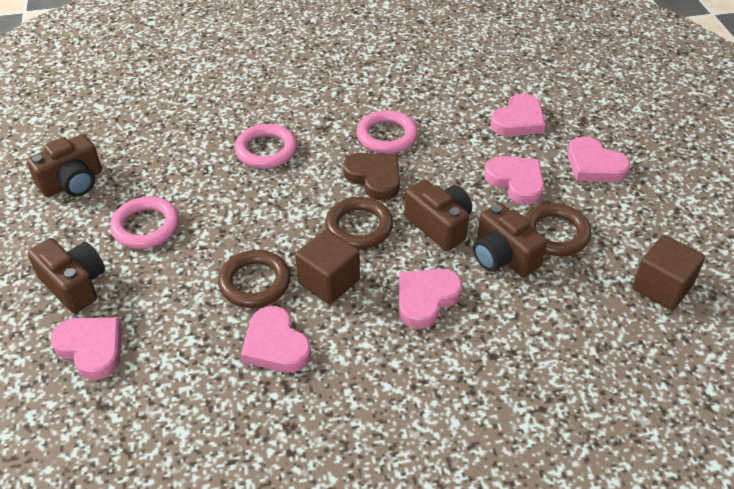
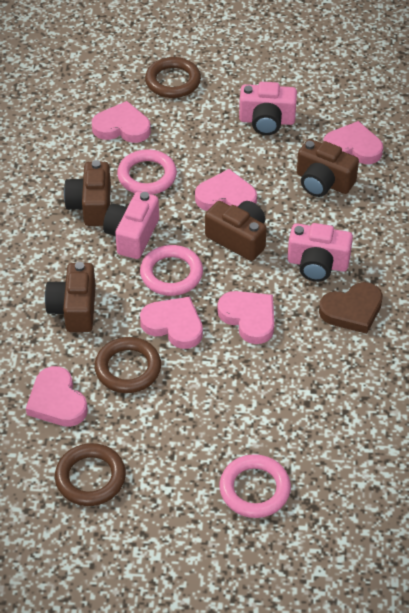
brown cube: [295,229,360,304] [632,235,705,311] = 2 -> none = 0
pink camera: none = 0 -> [103,192,159,259] [239,82,297,135] [288,223,353,282] = 3

